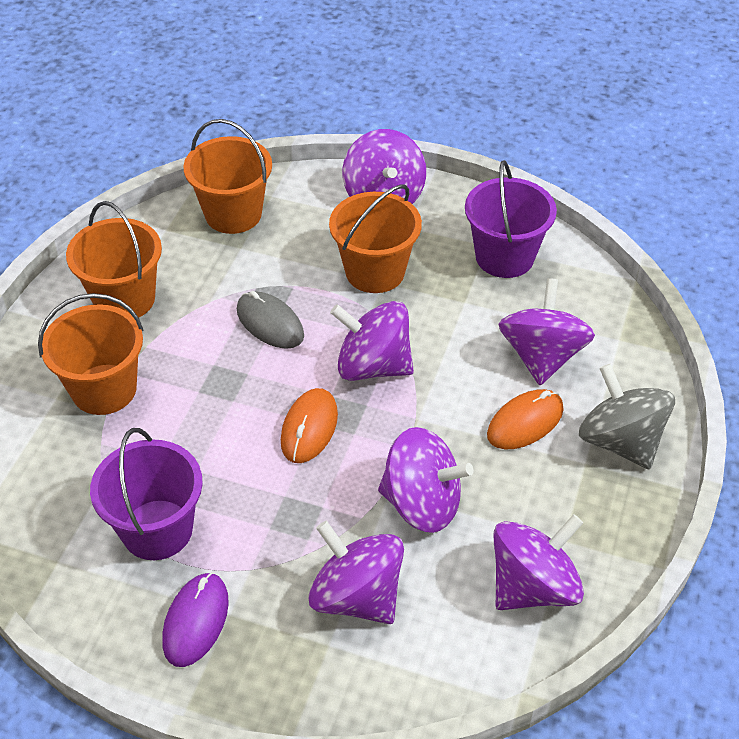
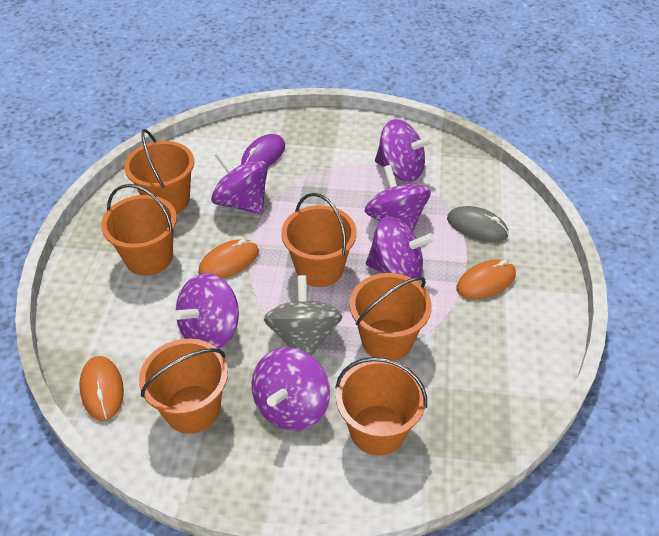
orange bucket: [38,293,144,415] [66,201,162,317] [183,119,272,234] [329,184,422,293] = 4 -> [101,184,177,276] [124,129,194,214] [139,339,228,434] [281,193,357,287] [335,357,427,456] [350,273,432,361] = 6
orange mouse: [281,388,338,463] [487,389,564,449] = 2 -> [79,356,124,421] [198,239,259,279] [456,259,516,299] = 3
purple bucket: [90,428,203,560] [465,160,557,278] = 2 -> none = 0

